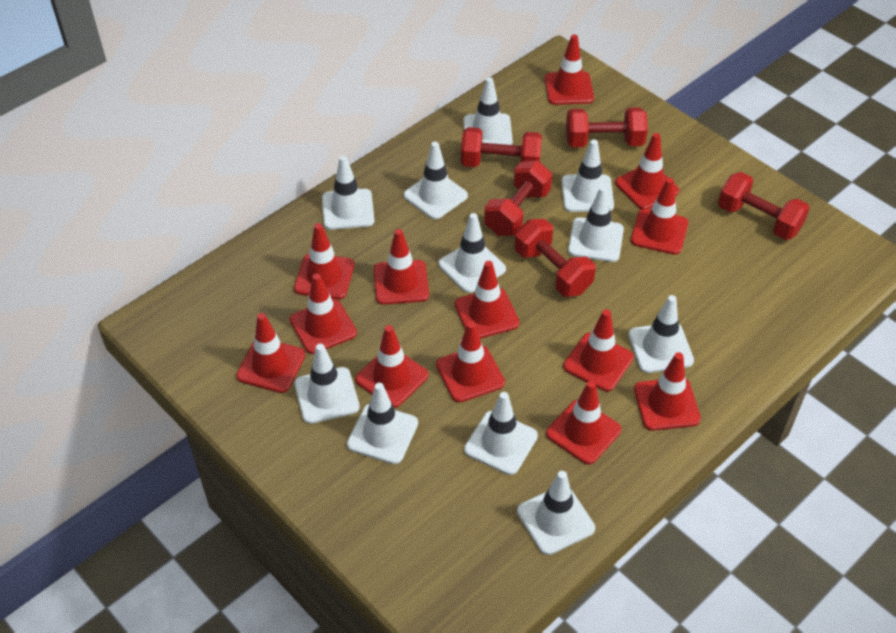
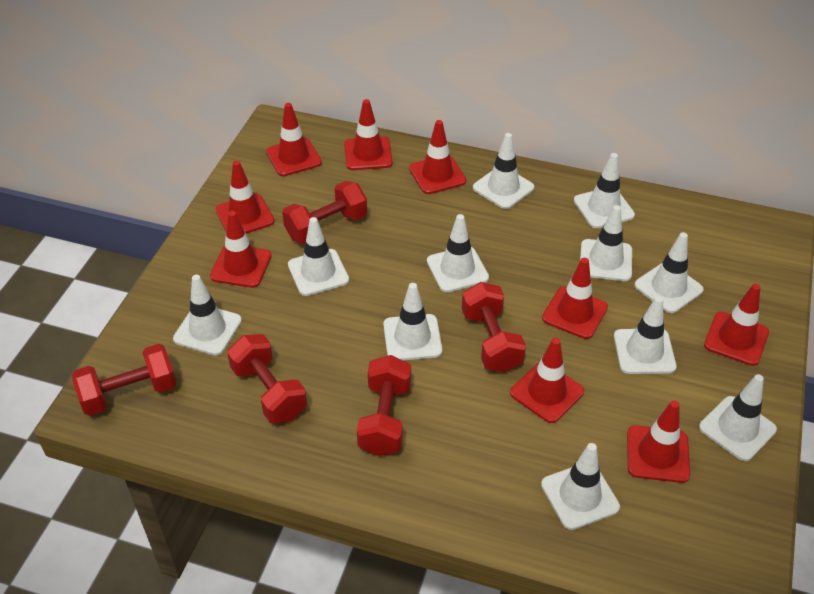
red traffic cone: [236,313,305,393] [290,273,357,354] [294,223,354,299] [355,325,428,408] [373,229,429,305] [436,321,505,402] [455,261,520,339] [545,34,594,105] [546,381,621,465] [563,309,634,391] [615,133,679,209] [631,178,688,255] [634,352,701,431] = 13 -> [210,211,272,288] [216,161,275,234] [266,103,322,176] [344,99,393,170] [409,120,466,194] [510,338,584,423] [542,258,608,339] [627,400,690,483] [704,284,769,366] = 9

